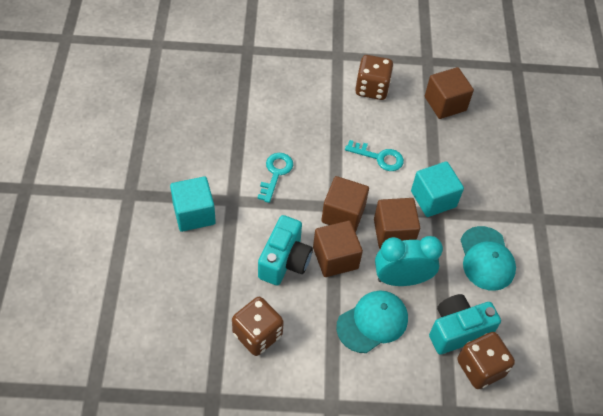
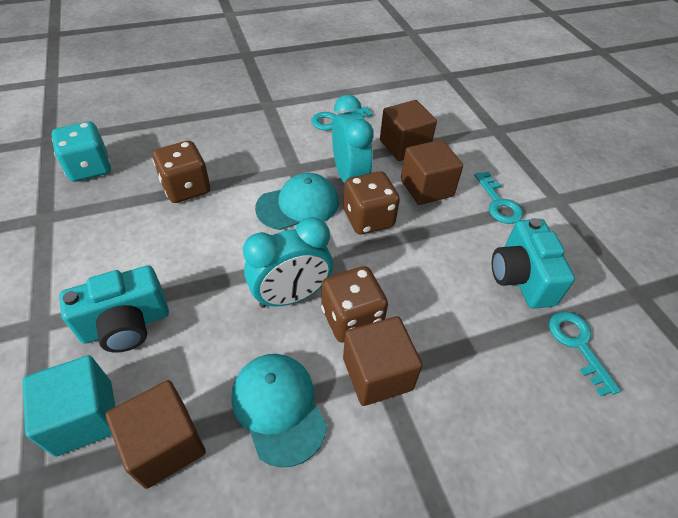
turquoise clock: [375,236,443,286] = 1 -> [243,217,333,308] [332,95,374,183] = 2
turquoise cube: [170,176,216,232] [411,161,464,217] = 2 -> [22,355,115,457] = 1
turquoise dice: none = 0 -> [51,122,111,182] = 1
turquoise key: [257,153,293,203] [345,140,404,171] = 2 -> [311,107,373,130] [474,172,523,224] [549,311,621,396] = 3

